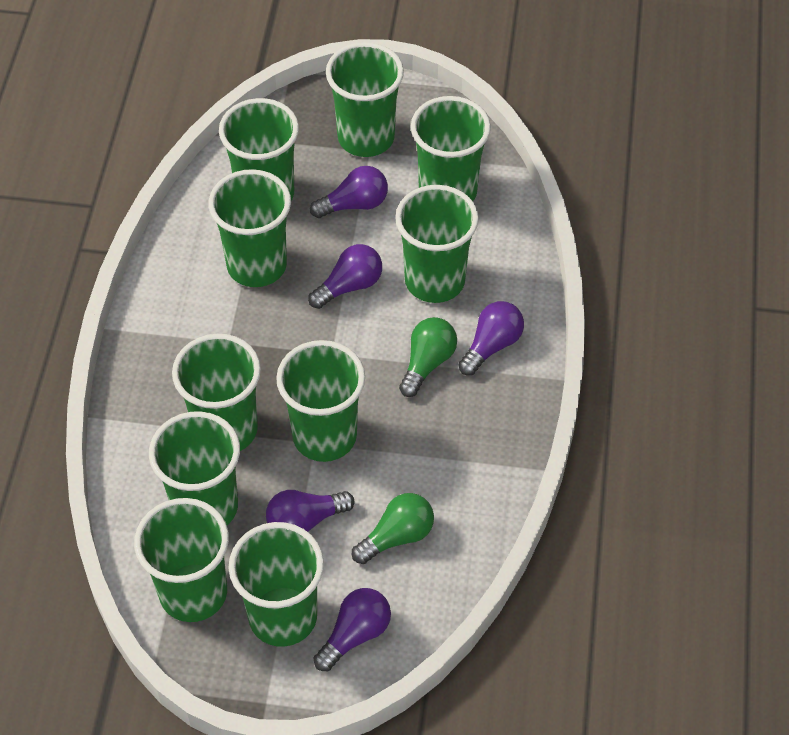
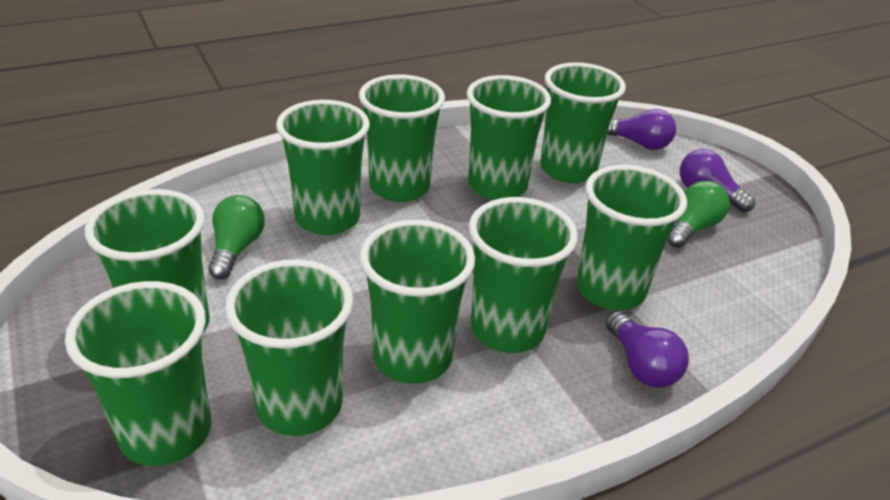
purple light bulb: [266,490,354,532] [308,244,382,309] [310,166,388,218] [314,588,391,671] [458,301,524,375] = 5 -> [605,311,689,388] [607,109,676,150] [680,149,755,212] = 3

